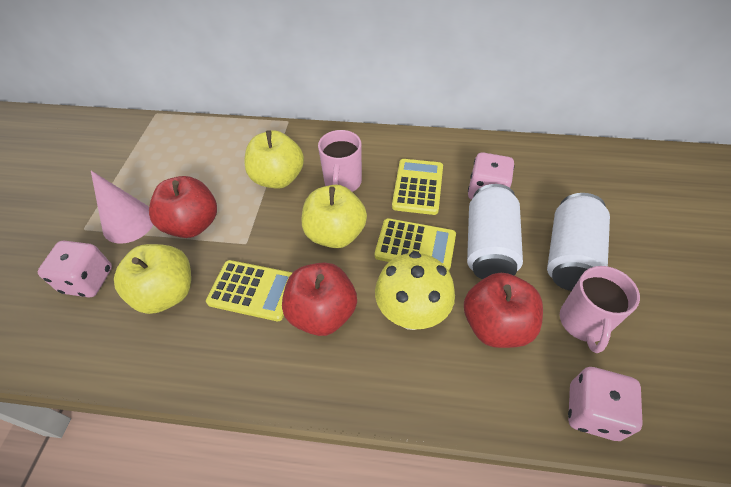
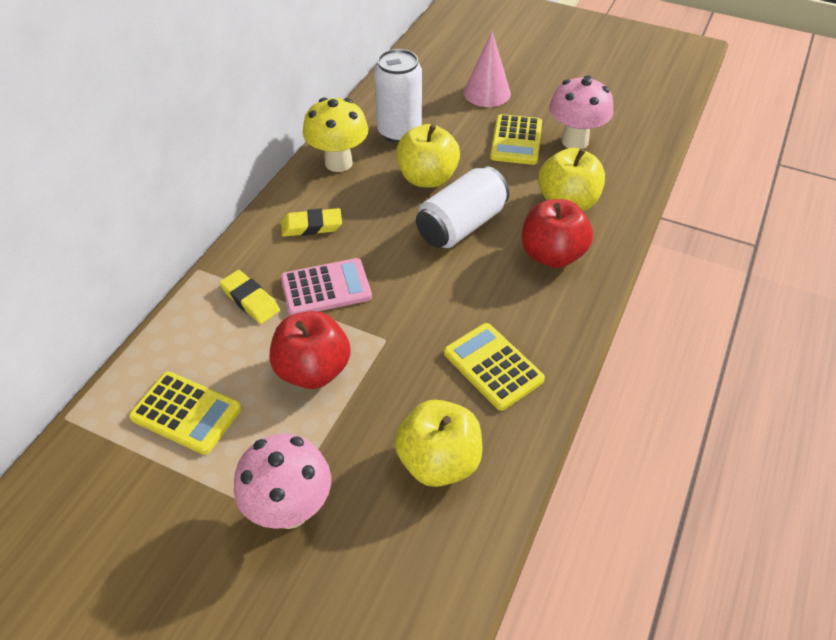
pink calculator: none = 0 -> [281,258,372,316] = 1
pink dice: [38,241,112,297] [468,152,514,200] [568,367,643,441] = 3 -> none = 0
pink mug: [318,130,362,192] [560,266,640,353] = 2 -> none = 0
pink mushroom: none = 0 -> [234,434,331,529] [549,75,613,149] = 2
red apple: [149,176,217,238] [282,262,357,336] [464,273,543,348] = 3 -> [270,311,351,389] [522,199,593,268] = 2
yellow eraser: none = 0 -> [219,270,280,324] [281,208,342,237] = 2

